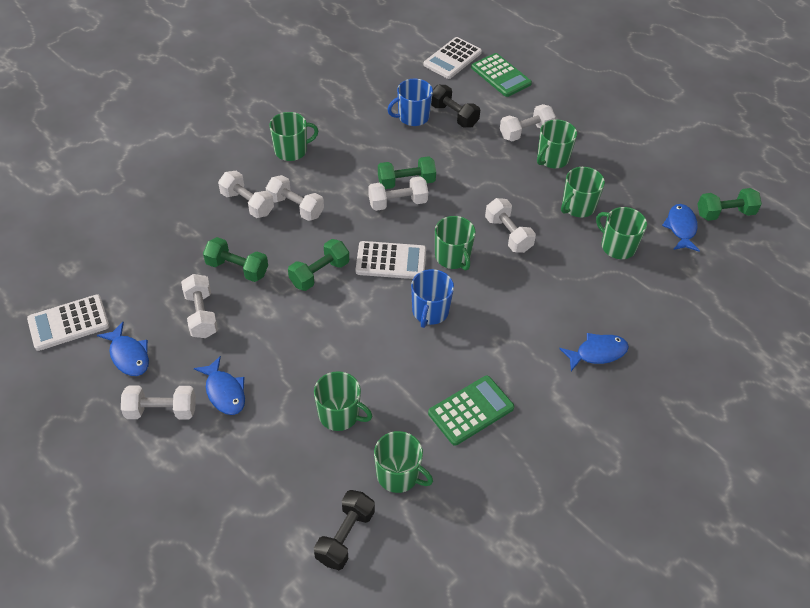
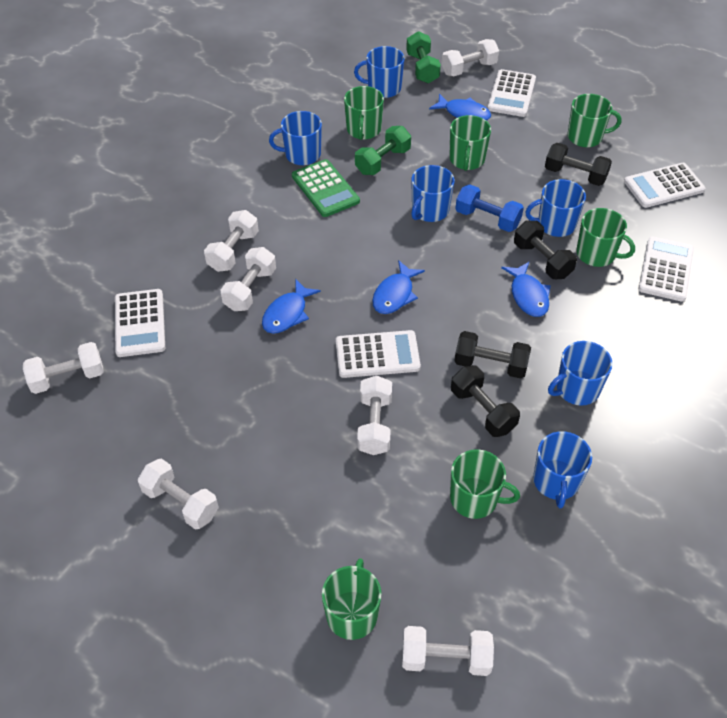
black dumbbell: [314,490,375,570] [431,85,480,128] = 2 -> [451,365,520,437] [454,331,531,379] [514,221,577,279] [545,143,612,186] = 4
blue dumbbell: none = 0 -> [455,185,524,232] = 1
blue mug: [387,79,433,126] [411,269,454,328] = 2 -> [269,111,322,165] [354,46,405,98] [411,165,454,222] [525,179,586,237] [533,431,592,508] [548,341,613,406] = 6
green calculator: [428,375,515,446] [471,53,532,97] = 2 -> [292,159,360,217] = 1
green dumbbell: [203,237,268,282] [288,239,349,291] [378,156,436,189] [697,188,762,221] = 4 -> [355,126,411,175] [406,31,441,83] = 2
green mug: [269,112,318,161] [314,371,373,431] [374,431,433,493] [435,216,476,271] [537,120,577,168] [561,167,605,217] [596,207,647,259] = 7 -> [322,558,381,640] [344,86,384,140] [450,115,491,171] [450,449,520,519] [568,94,621,147] [576,208,635,267] = 6
white calculator: [27,294,109,351] [356,241,426,279] [423,37,482,79] = 3 -> [115,289,165,357] [336,330,421,378] [488,69,536,117] [624,163,705,208] [639,236,694,302] = 5

